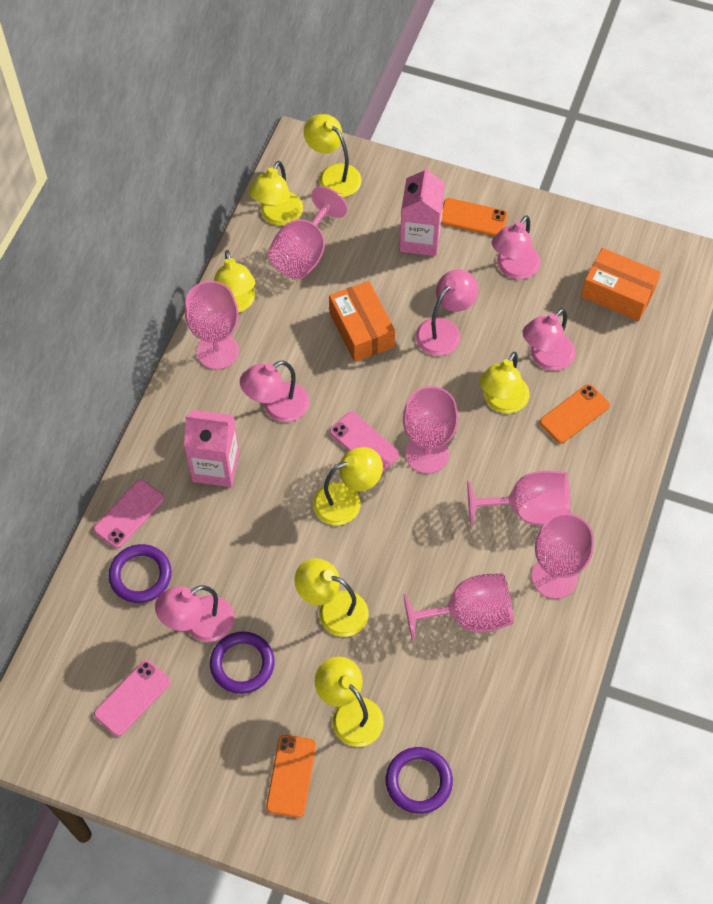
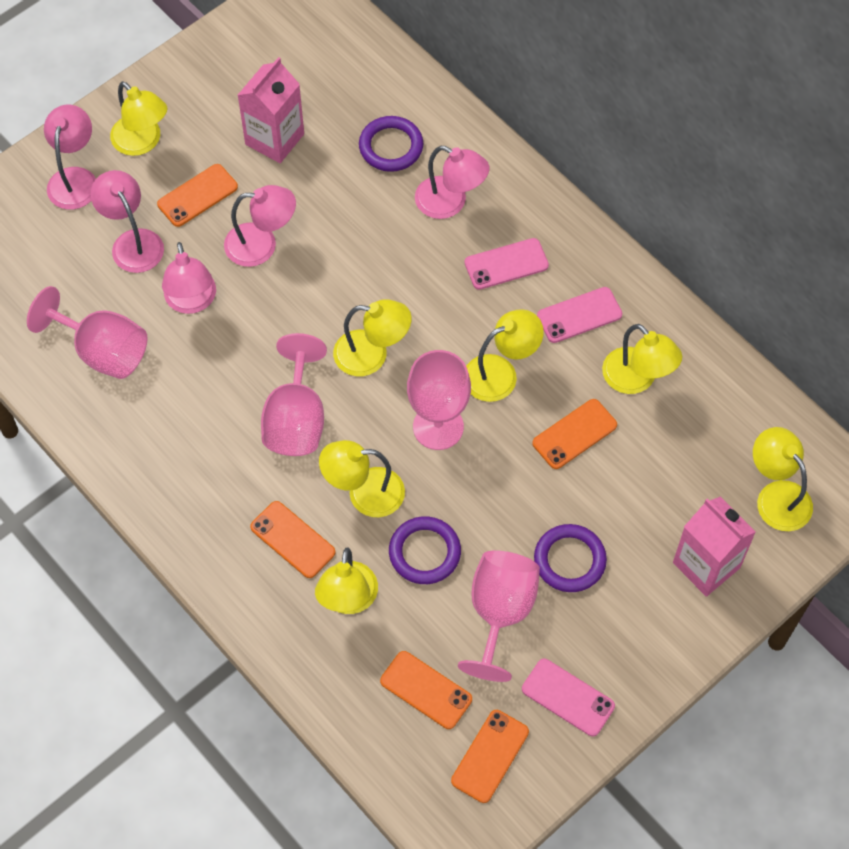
orange box: [329,281,395,362] [581,248,661,321] = 2 -> none = 0
orange phone: [266,735,316,818] [441,198,508,236] [539,384,610,444] = 3 -> [157,164,238,227] [250,501,335,578] [380,651,472,729] [451,710,529,803] [532,399,617,469] = 5
pink goblet: [185,281,239,370] [268,186,348,279] [403,386,458,474] [403,574,514,641] [467,471,571,526] [532,513,594,599] = 6 -> [27,286,148,379] [261,333,327,456] [407,350,471,450] [458,550,540,682] = 4

